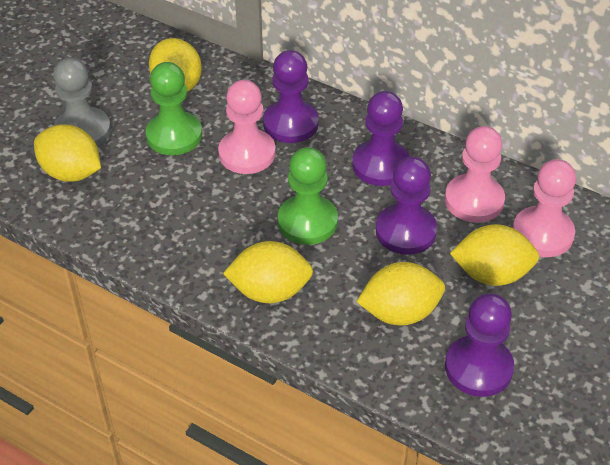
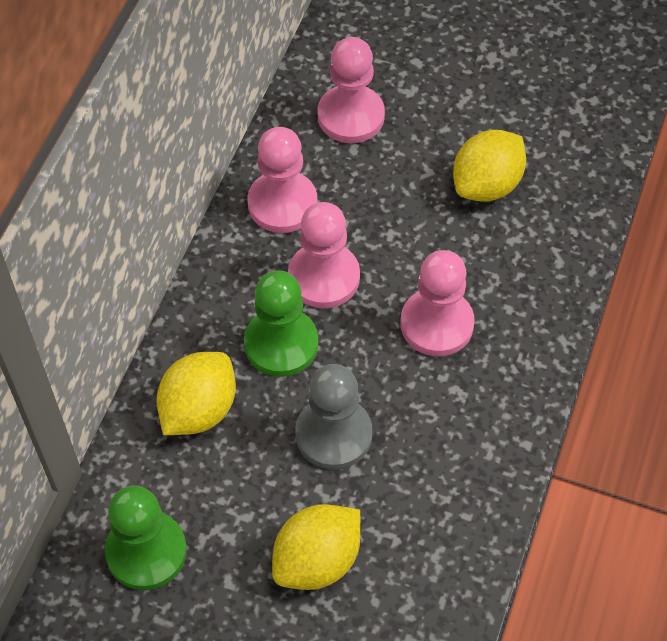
pink pawn: [218,80,276,174] [445,126,505,223] [513,159,576,257] = 3 -> [247,127,317,233] [288,202,360,308] [318,37,385,143] [400,250,475,356] = 4
purple pawn: [263,50,319,143] [352,91,410,186] [376,157,437,255] [445,293,514,397] = 4 -> none = 0
yellow lemon: [34,124,101,182] [149,38,202,92] [223,241,313,303] [356,262,445,326] [450,224,539,286] = 5 -> [157,352,236,435] [272,504,360,590] [453,130,526,202] = 3

